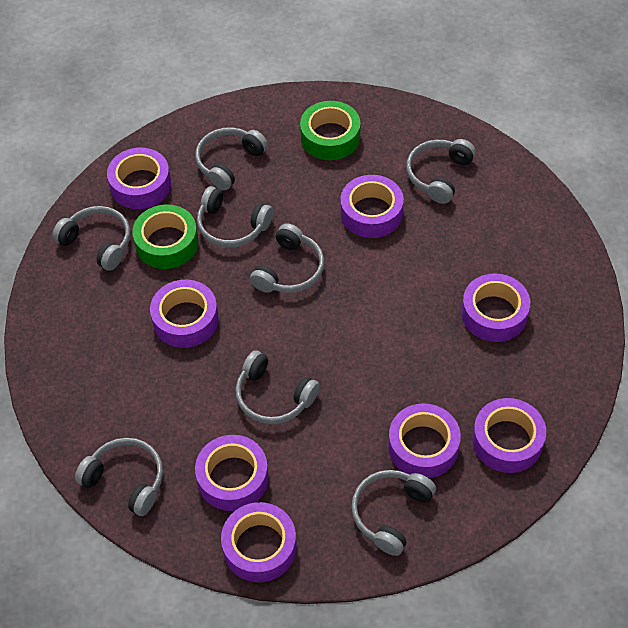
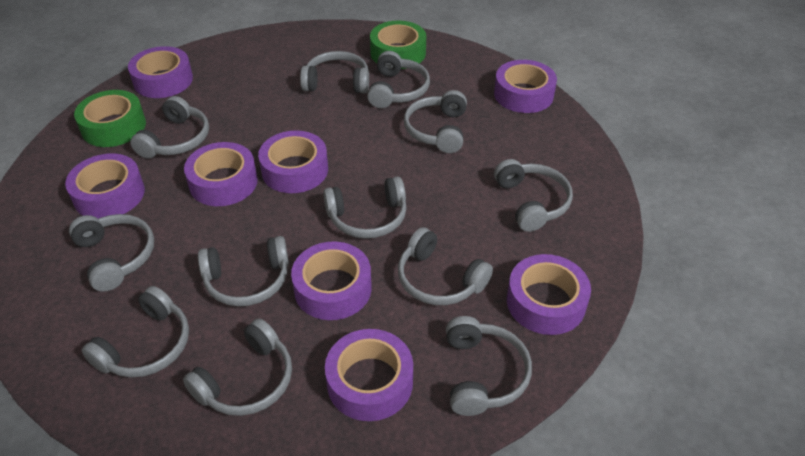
grey headphones: [52,206,130,271] [75,438,163,516] [195,127,268,191] [197,186,273,247] [236,350,320,424] [250,223,324,293] [351,470,436,556] [406,139,476,204] = 8 -> [69,214,154,292] [82,286,189,378] [130,96,209,159] [183,318,292,416] [198,236,289,307] [300,51,369,93] [323,176,407,239] [367,51,430,108] [398,227,493,305] [404,90,467,153] [446,316,532,416] [494,159,573,232] = 12

